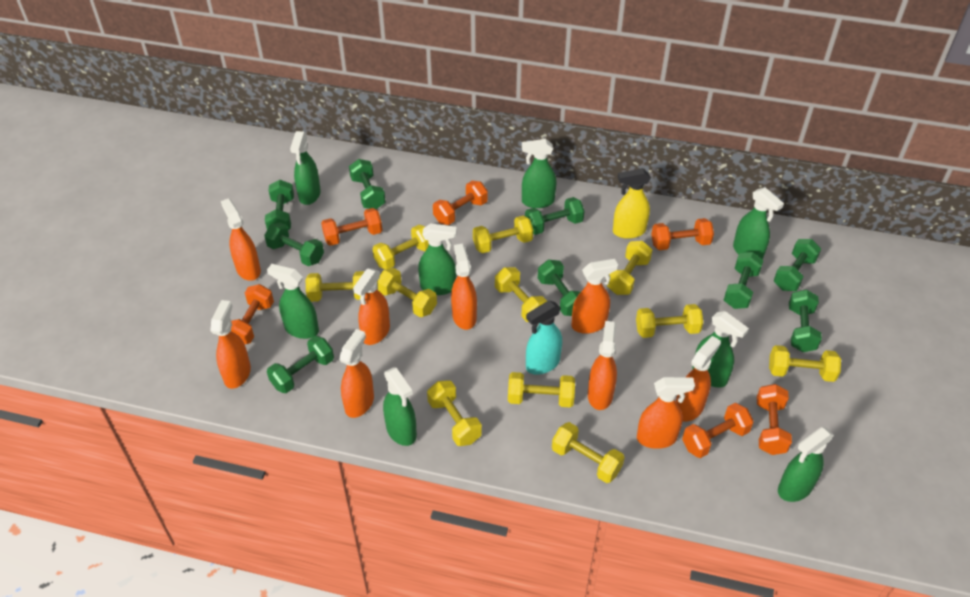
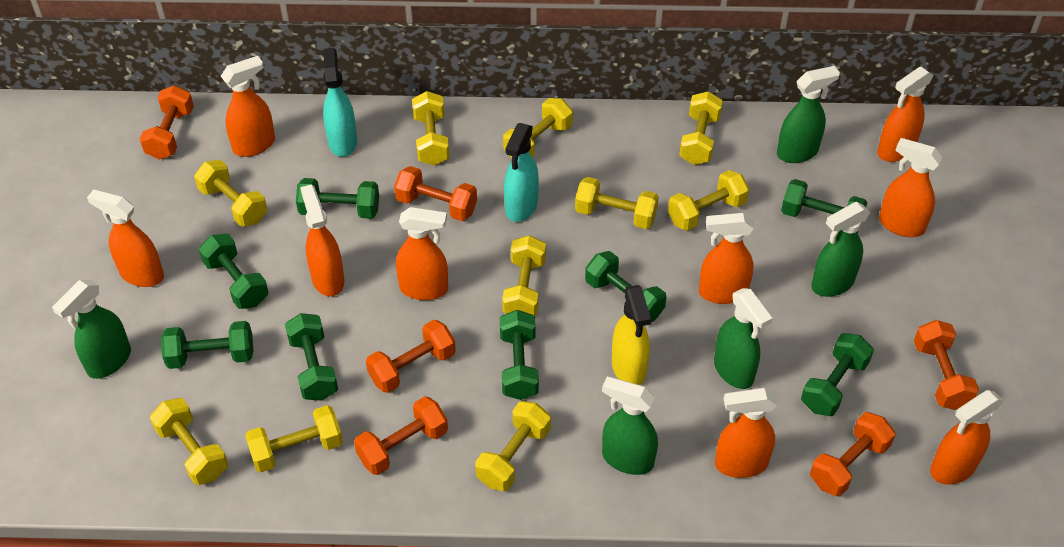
green dumbbell: [264,222,324,266] [265,180,294,230] [267,336,334,393] [349,159,386,209] [525,197,585,235] [538,260,581,316] [724,252,763,309] [774,239,821,291] [789,289,822,352] = 9 -> [161,321,254,369] [199,234,269,309] [285,313,338,401] [296,178,379,219] [500,310,539,400] [585,251,667,322] [781,179,867,233] [801,333,874,416] = 8
green spray bottle: [267,264,319,339] [290,131,321,205] [383,367,417,446] [418,223,457,295] [522,139,556,208] [692,311,749,388] [733,187,784,260] [778,427,834,502] = 8 -> [52,280,131,379] [602,377,658,475] [714,288,773,389] [777,66,840,163] [811,202,871,297] = 5
turquoise spray bottle: [526,300,562,375] = 1 -> [323,48,357,157] [504,123,539,222] = 2
yellow dumbbell: [306,271,365,302] [372,225,429,270] [377,268,437,317] [427,380,482,446] [473,216,533,253] [495,267,547,322] [508,372,575,408] [552,422,625,483] [607,241,652,295] [636,304,703,338] [769,345,841,382] = 11 -> [150,398,228,485] [194,160,267,227] [245,405,343,472] [412,91,449,166] [475,401,551,491] [502,235,546,316] [503,98,573,158] [575,177,659,229] [668,170,749,231] [679,91,723,165] = 10

